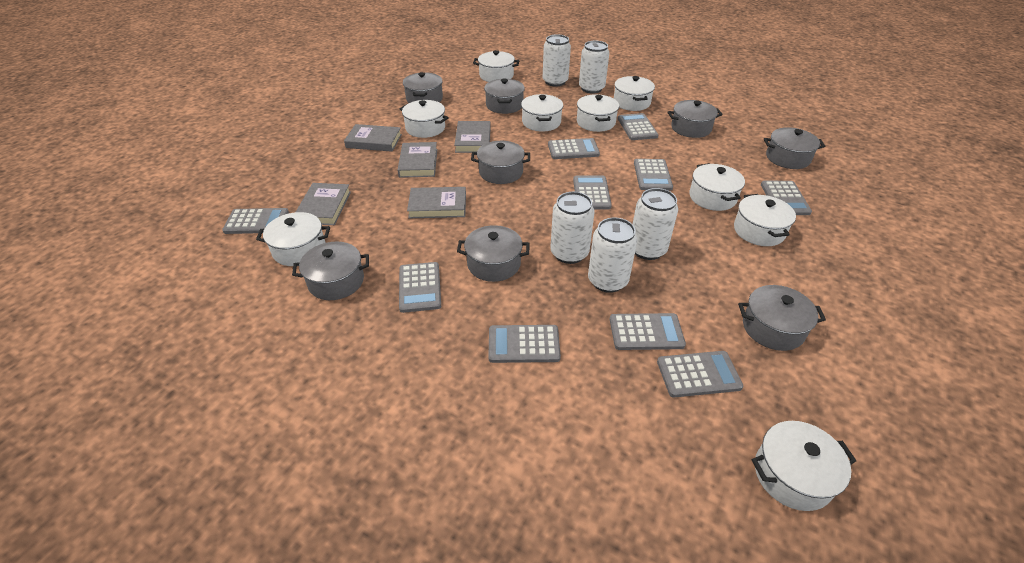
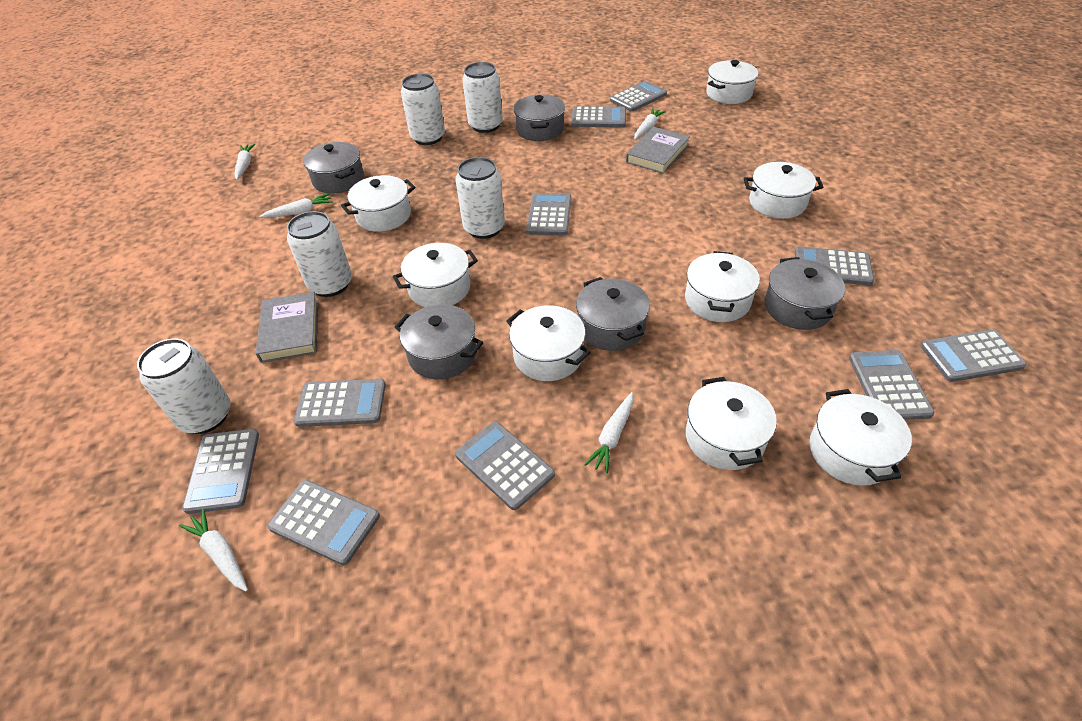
grey book: [296,183,351,225] [344,124,402,152] [397,142,437,178] [407,187,466,218] [454,121,491,153] = 5 -> [256,292,318,363] [626,127,690,174] = 2
grey pot: [292,242,369,300] [403,72,443,103] [457,225,530,282] [471,141,530,184] [484,78,525,114] [667,100,723,138] [738,285,826,351] [764,127,825,169] = 8 -> [303,142,364,193] [395,304,483,379] [513,95,565,141] [576,277,650,351] [765,257,845,330] = 5
white carrot: none = 0 -> [179,508,248,591] [234,144,255,180] [259,193,333,218] [584,392,633,474] [634,108,666,140] = 5
white pot: [256,212,330,266] [400,100,449,138] [473,50,519,82] [521,94,563,132] [577,94,619,132] [614,76,655,111] [689,163,745,211] [734,194,796,246] [752,421,856,511] = 9 -> [341,175,415,232] [393,243,478,307] [506,305,591,381] [685,251,760,322] [686,377,777,470] [706,60,758,104] [744,162,823,219] [809,389,912,486] = 8

